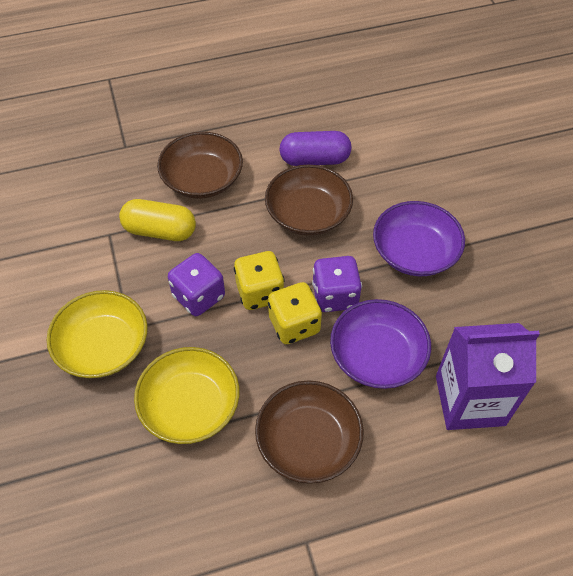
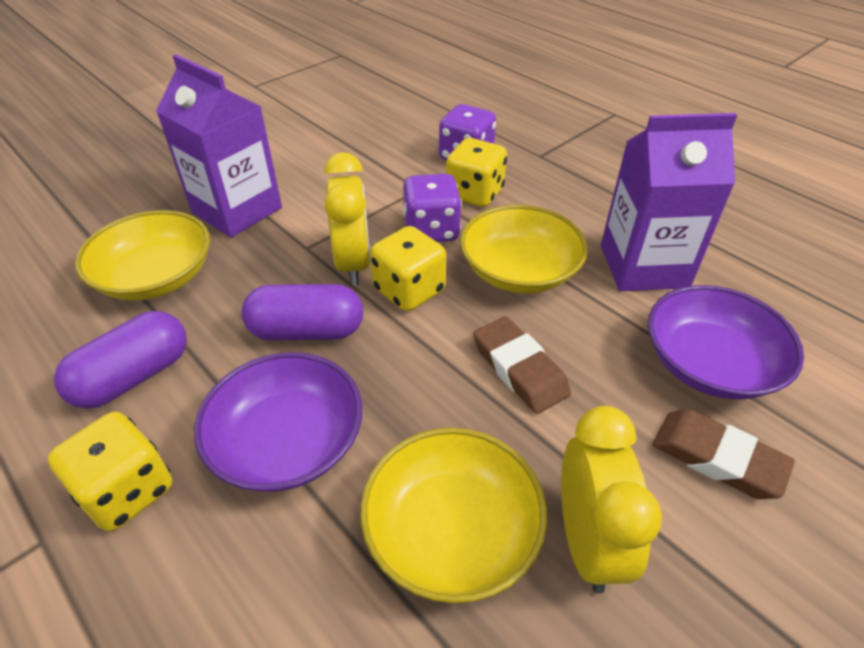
brown bowl: [157,132,243,199] [255,380,364,484] [265,165,353,236] = 3 -> none = 0
brown eraser: none = 0 -> [473,316,571,414] [652,409,795,499] = 2
purple capsule: [279,131,351,166] = 1 -> [54,311,187,409] [241,284,363,341] = 2
purple carton: [436,323,540,430] = 1 -> [156,54,282,238] [601,113,737,291] = 2
yellow bowl: [47,290,148,378] [134,347,240,444] = 2 -> [75,210,210,301] [360,428,547,603] [460,205,588,294] = 3
yellow capsule: [119,199,196,241] = 1 -> none = 0
yellow clock: none = 0 -> [324,152,370,285] [561,406,662,593] = 2
yellow dice: [234,251,285,310] [268,282,322,344] = 2 -> [48,412,172,532] [370,226,446,311] [446,138,507,207] = 3

